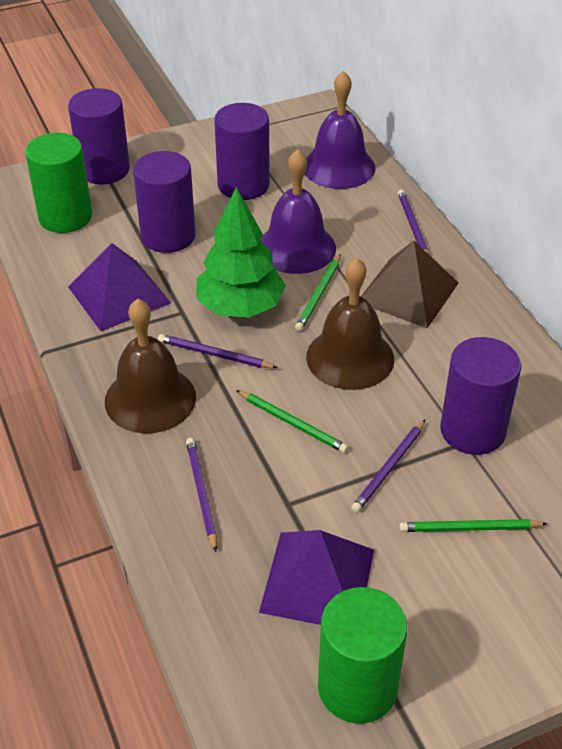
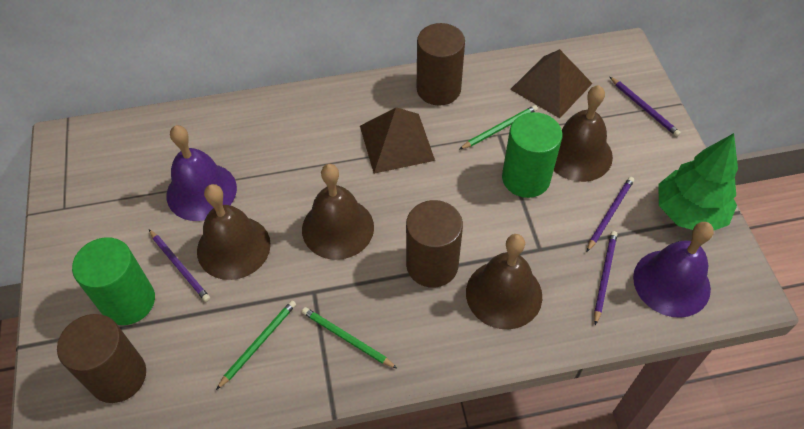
brown bell: [105,299,196,434] [306,257,394,390] = 2 -> [197,184,271,280] [302,164,374,260] [466,234,542,329] [554,85,613,182] = 4
brown cylinder: none = 0 -> [57,314,146,403] [406,200,463,288] [417,23,465,106] = 3
brown pyramid: [361,241,458,328] = 1 -> [360,107,435,174] [510,49,593,118] = 2
purple cylinder: [68,88,130,184] [133,151,196,253] [214,103,270,200] [440,337,521,455] = 4 -> none = 0
purple pyramid: [68,243,171,331] [259,530,374,625] = 2 -> none = 0

